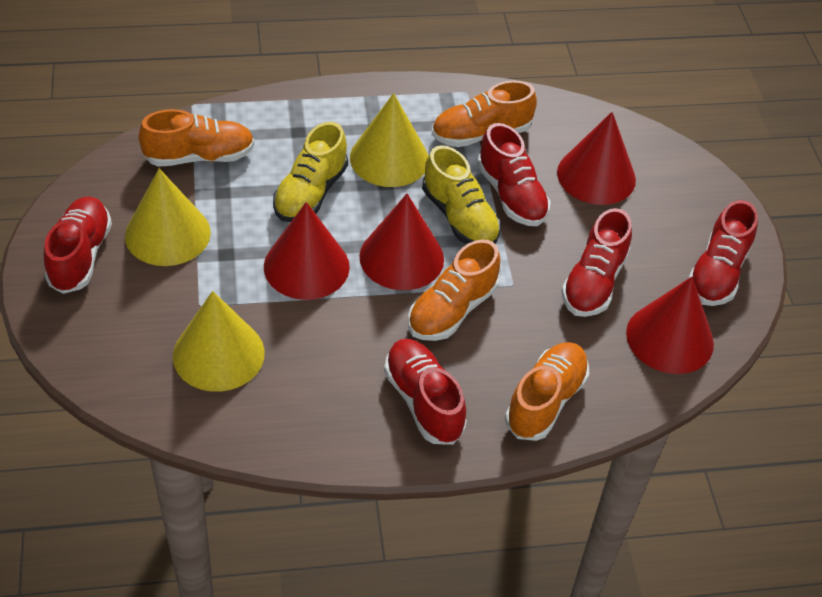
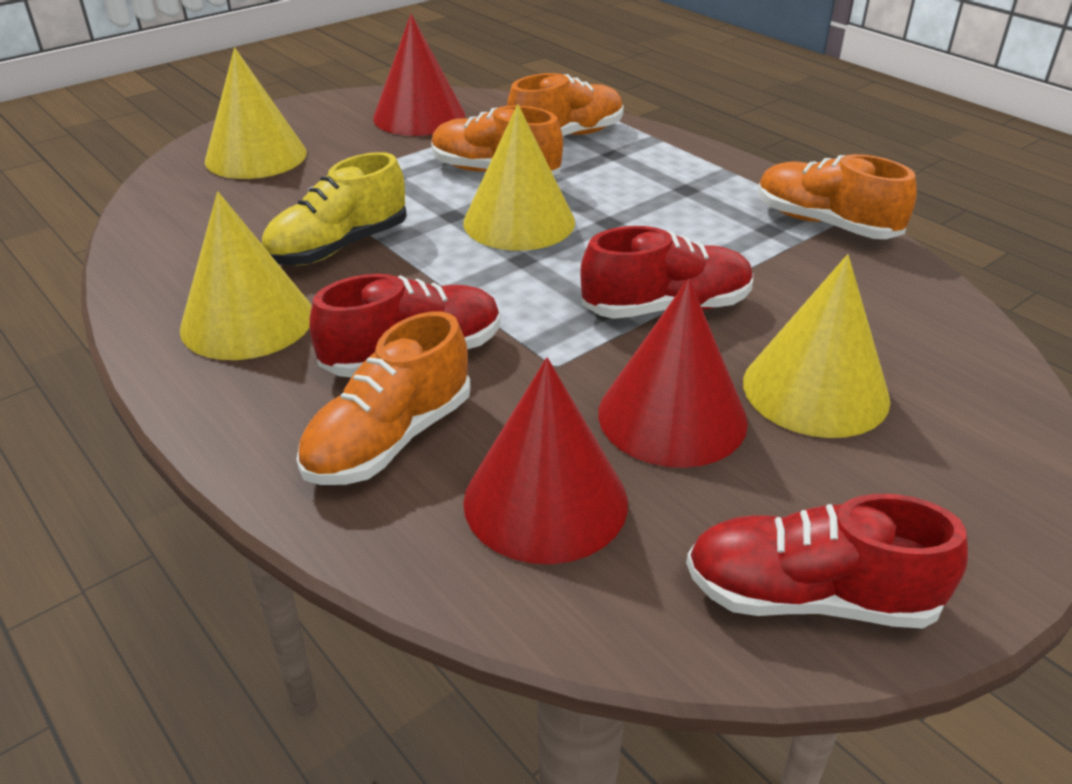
red cone: [264,202,350,300] [359,194,444,290] [557,112,636,205] [626,277,714,374] = 4 -> [373,14,465,136] [463,358,628,564] [598,278,748,468] = 3
red shoe: [44,197,112,294] [384,339,467,445] [477,123,551,226] [561,208,632,317] [688,200,758,306] = 5 -> [309,274,500,377] [580,226,753,319] [686,494,968,628] = 3
yellow cone: [125,168,211,266] [173,291,265,392] [350,93,428,187] = 3 -> [180,192,312,360] [205,48,307,179] [463,104,575,251] [743,254,890,438] = 4
yellow shoe: [273,122,348,222] [422,145,501,244] = 2 -> [261,152,407,265] = 1

